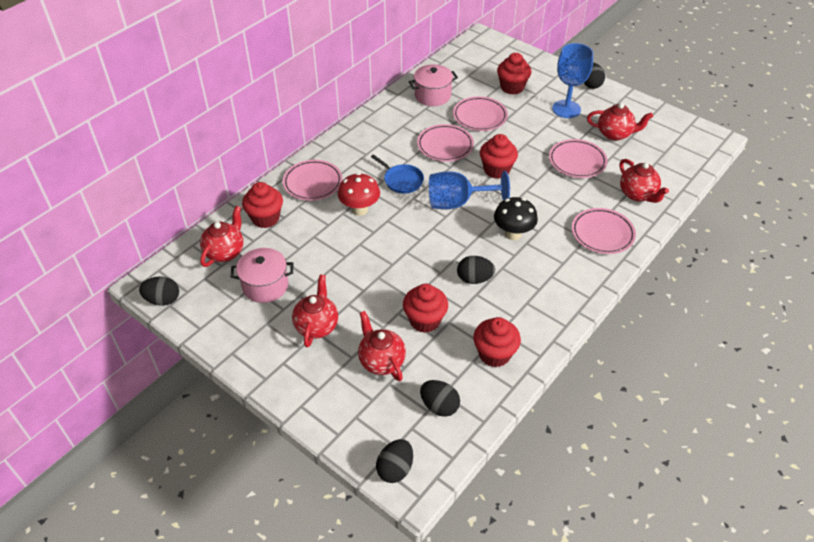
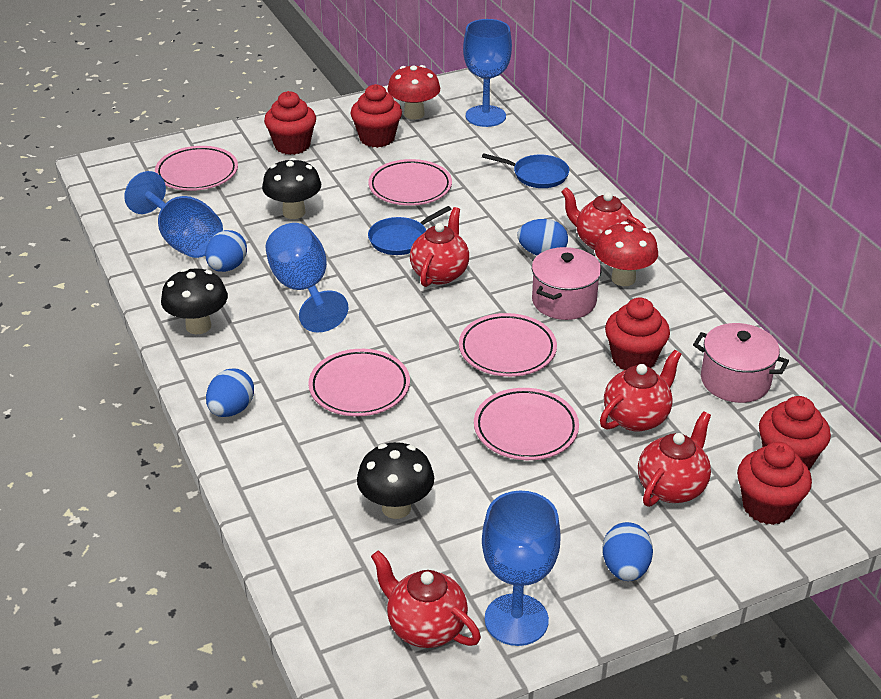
black egg: [139,276,179,306] [376,439,413,483] [420,380,460,417] [457,256,495,284] [584,62,605,89] = 5 -> none = 0
black mushroom: [494,197,538,240] = 1 -> [161,268,228,334] [262,158,321,219] [357,442,434,519] = 3
blue egg: none = 0 -> [205,230,247,272] [206,368,254,417] [517,219,568,256] [603,522,653,581] = 4
blue goblet: [429,171,510,209] [552,43,593,118] = 2 -> [124,171,223,258] [265,223,348,333] [463,19,512,127] [482,491,561,646] = 4
blue pan: [371,154,424,194] = 1 -> [368,206,451,255] [482,153,569,188] = 2
red mushroom: [338,173,380,216] = 1 -> [387,65,440,120] [595,221,658,286] = 2

